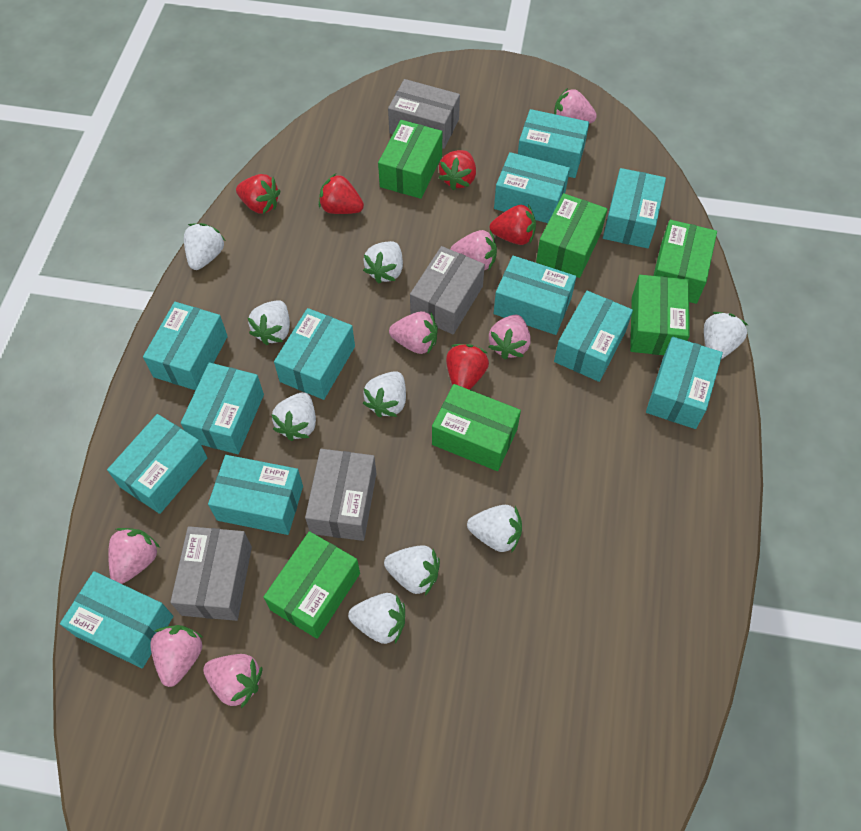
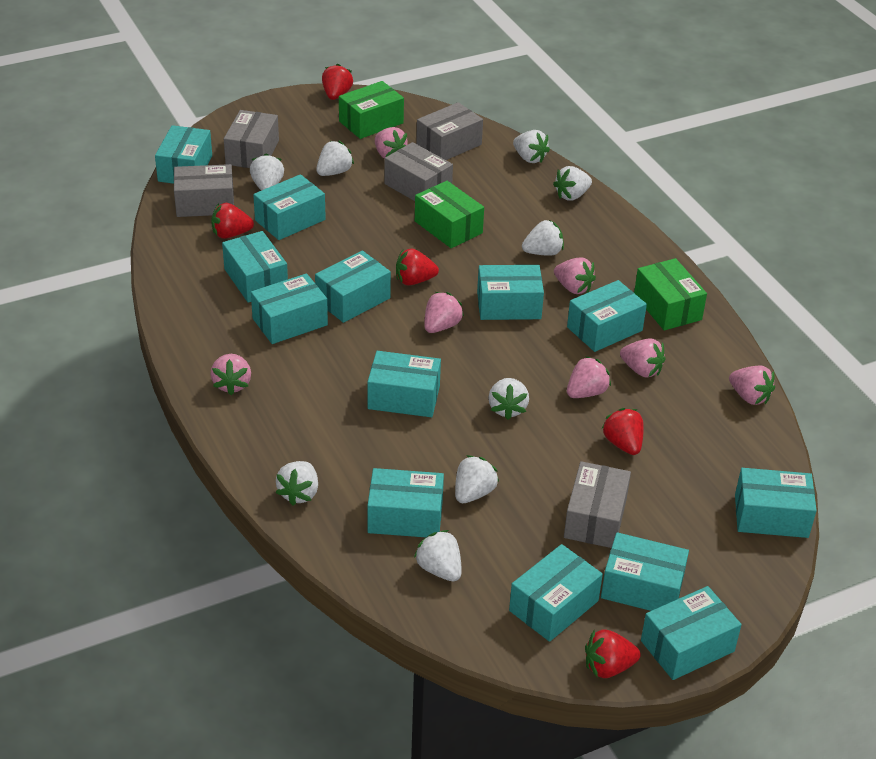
green box: [263,531,360,639] [378,120,442,199] [432,384,521,471] [536,193,607,278] [630,275,690,355] [653,220,717,304] = 6 -> [339,81,404,139] [415,181,484,248] [634,258,707,330] = 3
grey box: [170,526,252,621] [305,449,377,541] [388,79,460,149] [410,246,485,334] = 4 -> [174,164,234,217] [224,110,279,168] [384,142,453,201] [416,102,483,160] [564,461,631,548] = 5
turquoise box: [60,571,173,668] [107,414,207,514] [143,302,228,390] [181,363,264,454] [208,455,303,535] [274,308,355,400] [493,256,576,335] [494,152,570,223] [518,109,589,178] [554,291,633,382] [603,168,666,248] [646,337,723,429] = 12 -> [155,125,212,184] [222,231,288,303] [251,273,328,344] [253,174,326,240] [315,251,391,323] [367,351,441,417] [367,468,444,537] [477,265,544,320] [509,544,603,642] [567,280,647,352] [601,532,689,611] [641,586,742,680] [735,468,817,538] = 13

